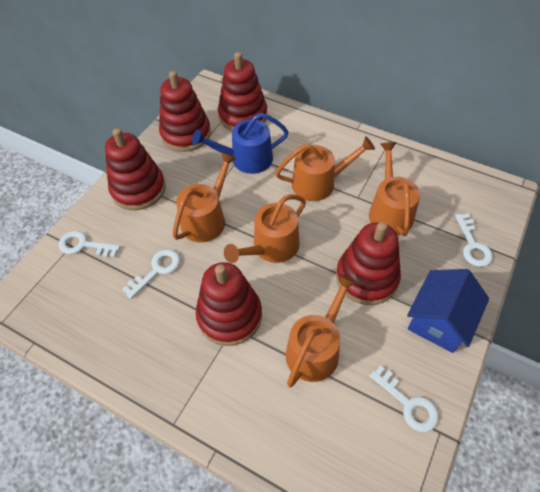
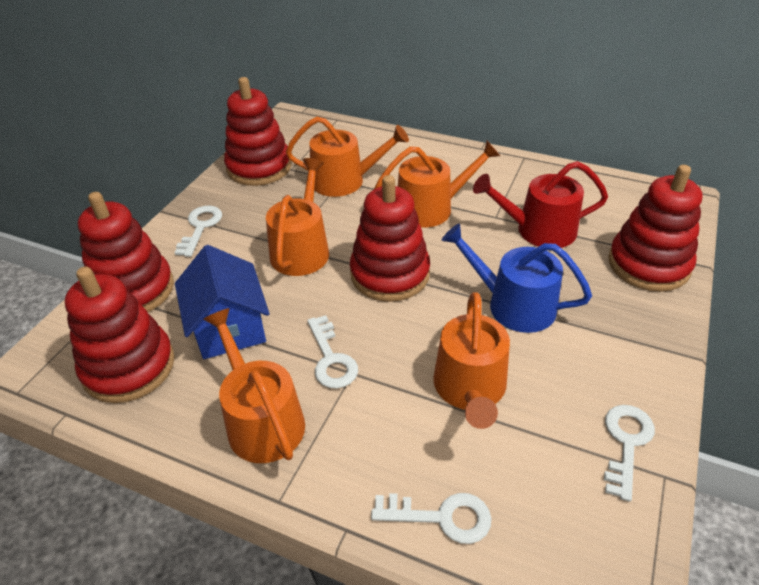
red watering can: none = 0 -> [473,161,608,248] = 1

